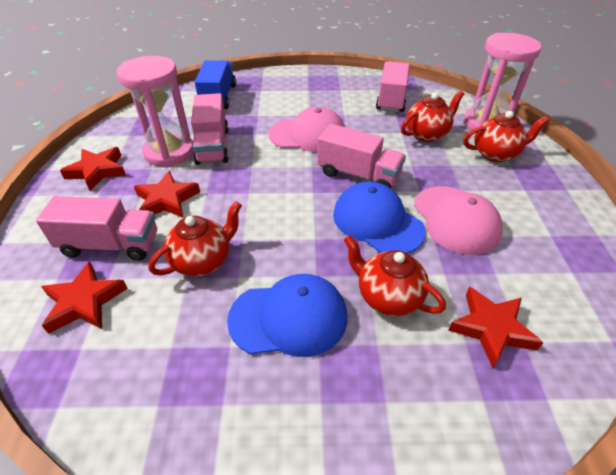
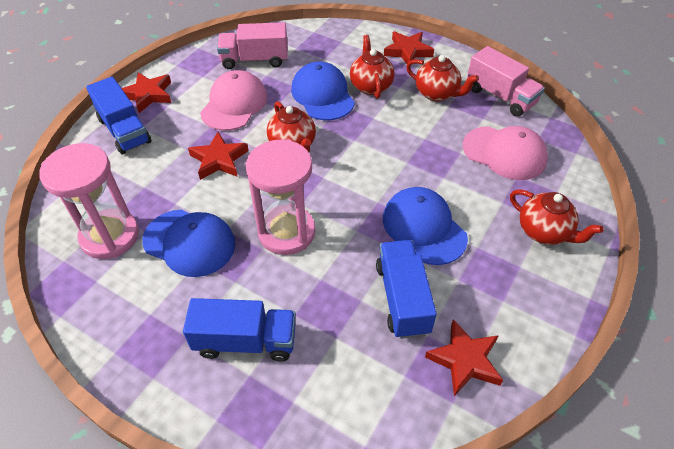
blue cap: [227,274,347,357] [333,182,426,253] = 2 -> [142,210,235,277] [291,62,355,120] [383,187,468,265] = 3
blue truck: [195,60,236,109] = 1 -> [86,77,151,154] [183,298,296,361] [376,240,437,339] = 3
pink truck: [36,196,157,261] [191,93,229,165] [317,124,406,188] [376,61,410,112] = 4 -> [217,22,288,69] [467,46,545,116] = 2

